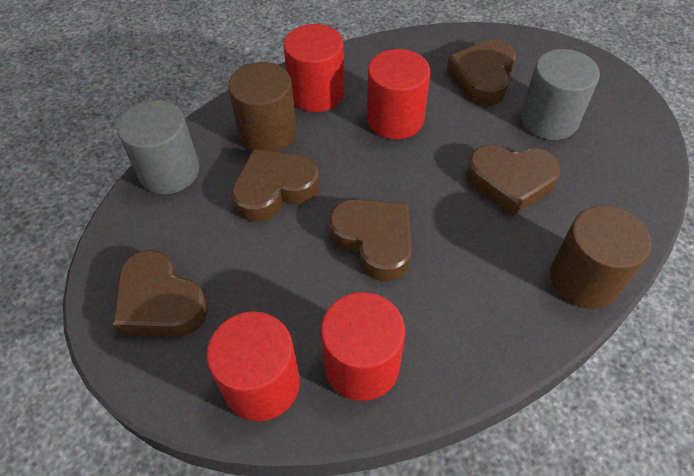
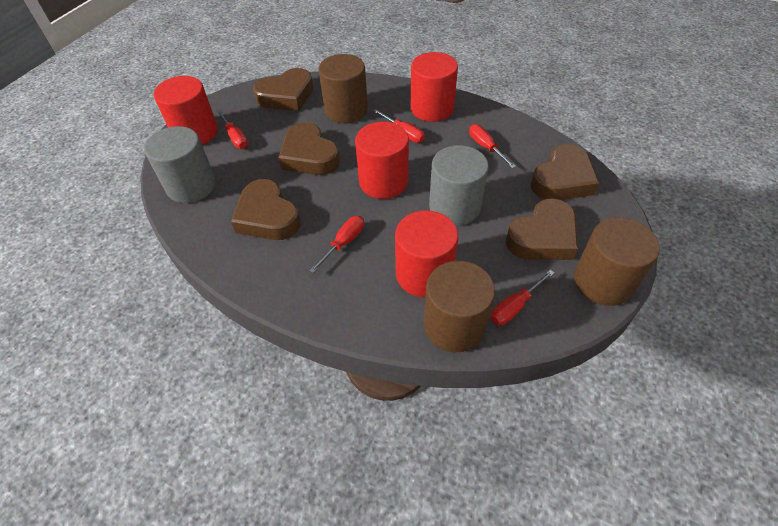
brown cylinder: [228,62,297,152] [550,205,651,309] = 2 -> [318,54,368,123] [424,261,495,352] [574,217,660,306] = 3
red screwdriver: none = 0 -> [217,110,248,149] [309,216,364,273] [373,109,425,143] [469,124,516,168] [491,270,554,325] = 5

